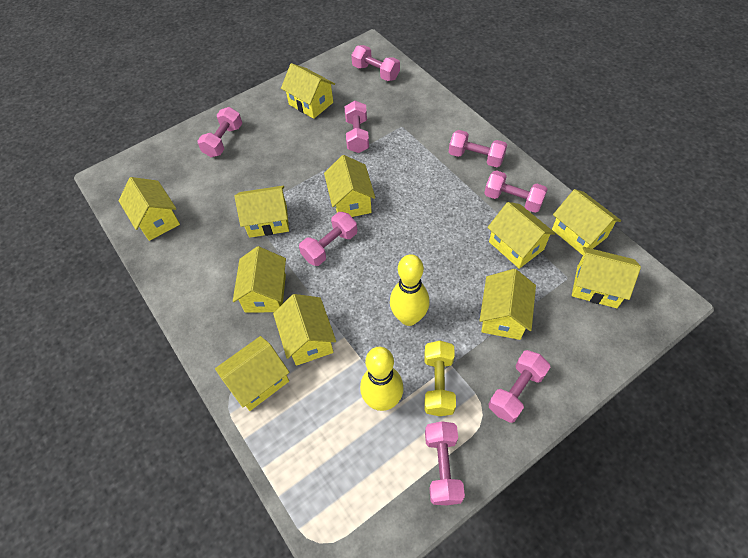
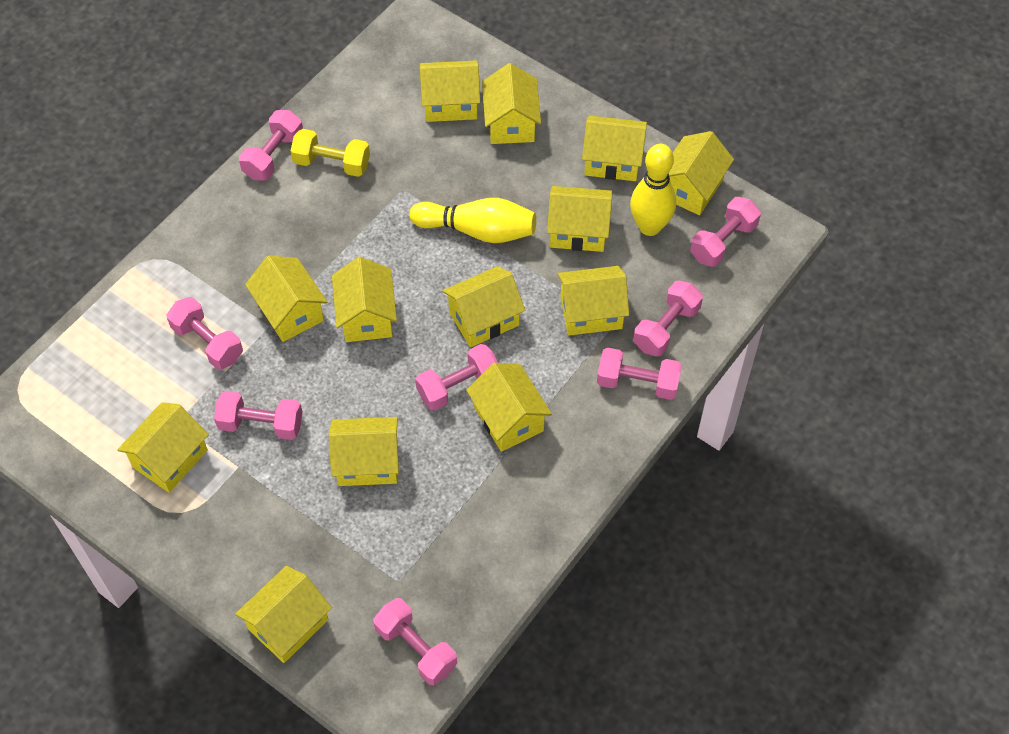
yellow house: [118,177,180,241] [215,336,290,411] [233,246,286,313] [235,186,289,238] [273,294,336,366] [281,63,335,119] [324,155,375,217] [479,269,536,340] [487,202,556,269] [552,189,621,255] [572,247,641,308] = 11 -> [117,402,209,493] [235,566,332,663] [245,255,327,342] [329,417,399,486] [332,257,397,342] [420,60,480,122] [442,266,526,347] [466,363,552,452] [482,63,541,144] [547,186,612,252] [557,266,629,336] [582,115,647,181] [669,131,734,215] = 13

